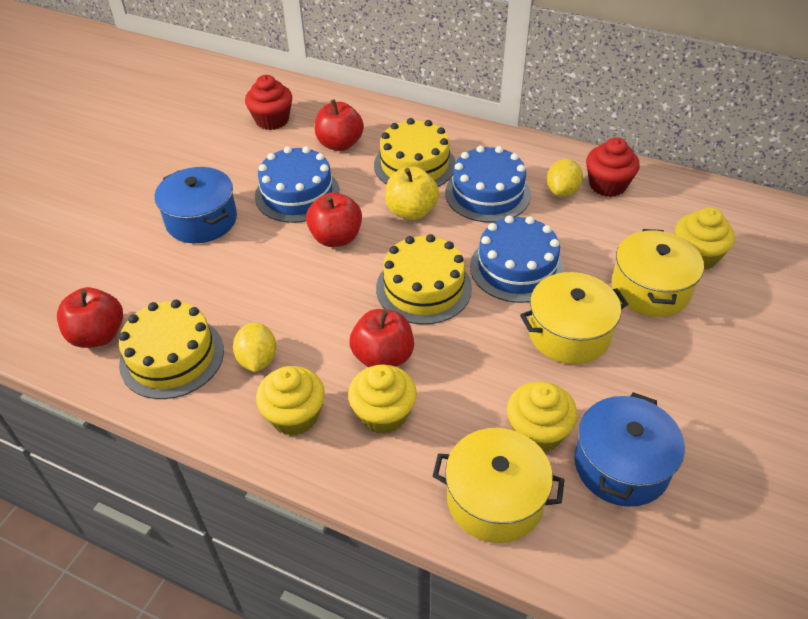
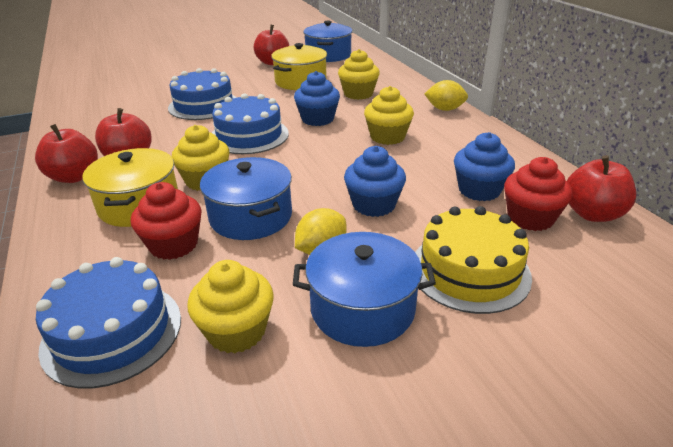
blue cupcake: none = 0 -> [294,71,340,126] [344,146,406,217] [454,132,515,201] = 3
blue pot: [155,167,237,243] [575,392,685,507] = 2 -> [200,157,292,240] [293,232,436,347] [303,21,353,62] = 3
yellow apple: [385,167,439,220] = 1 -> none = 0
yellow cake: [119,300,224,399] [374,118,456,187] [376,234,472,324] = 3 -> [415,206,532,314] = 1
yellow pot: [433,428,565,543] [520,272,628,364] [611,229,704,317] = 3 -> [82,148,178,227] [271,43,327,90] = 2

